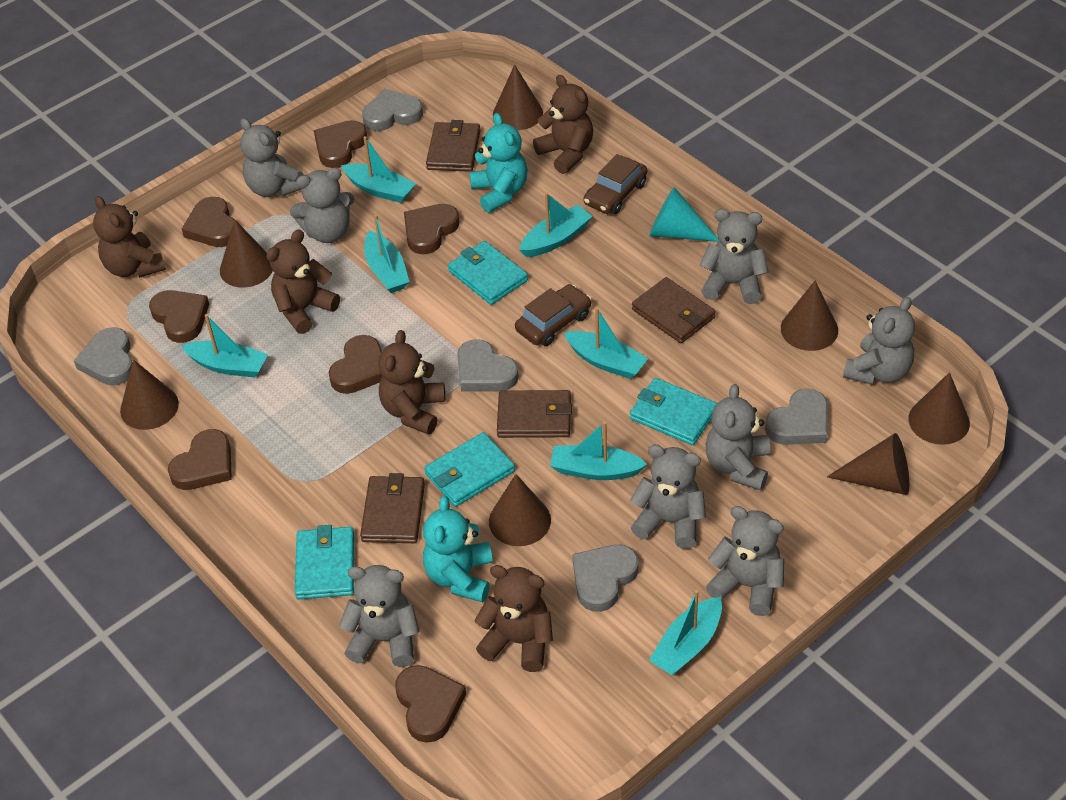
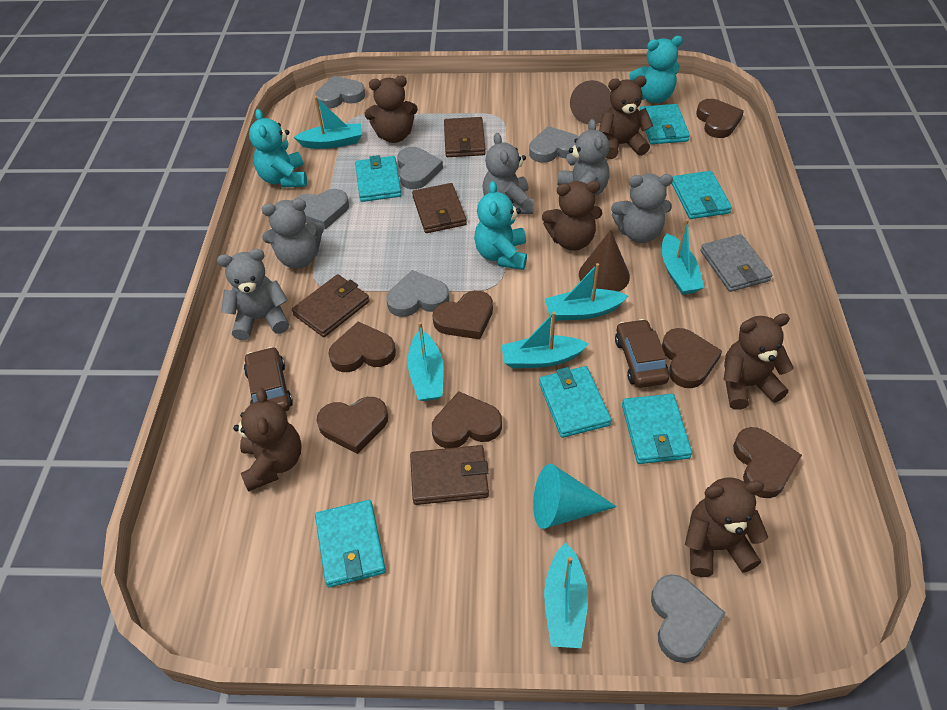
brown cone: [120,360,179,430] [220,220,273,288] [489,474,551,546] [493,65,543,130] [781,281,838,351] [827,433,909,495] [908,372,970,445] = 7 -> [570,80,612,124] [579,230,630,292] = 2
brown teddy bear: [93,196,166,278] [266,230,340,334] [378,330,445,435] [474,565,553,672] [533,75,593,174] = 5 -> [233,388,302,492] [365,76,418,143] [542,181,602,251] [599,76,653,159] [685,478,768,577] [723,313,794,410] = 6
grey heart: [74,327,133,386] [362,89,423,131] [457,339,519,391] [572,545,639,612] [765,388,828,445] = 5 -> [293,189,349,230] [316,76,365,109] [386,270,449,317] [397,147,443,189] [529,126,579,163] [651,574,726,663] = 6
grey teddy bear: [240,118,304,197] [290,167,355,243] [339,565,420,667] [630,445,706,549] [700,209,769,304] [706,384,770,490] [706,506,784,616] [843,297,915,385] = 8 -> [217,249,289,340] [262,199,324,269] [483,133,534,214] [558,119,610,196] [611,174,673,243] = 5
grey wallet: none = 0 -> [700,234,772,292] = 1
turquoise boat: [181,314,268,378] [341,136,416,203] [364,214,409,293] [519,192,593,257] [550,421,647,480] [564,307,648,379] [649,590,722,675] = 7 -> [294,96,362,149] [408,322,444,401] [501,312,589,368] [544,543,588,648] [545,263,628,321] [662,219,704,295] = 6
turquoise teddy bear: [423,496,493,602] [469,113,527,213] = 2 -> [249,109,307,188] [474,181,527,270] [629,36,683,103] = 3
turquoise wallet: [295,525,354,599] [424,432,515,507] [448,241,528,305] [630,378,717,445] = 4 -> [315,500,386,588] [355,155,402,202] [539,366,611,438] [622,394,692,464] [640,104,690,144] [671,171,732,219] = 6

